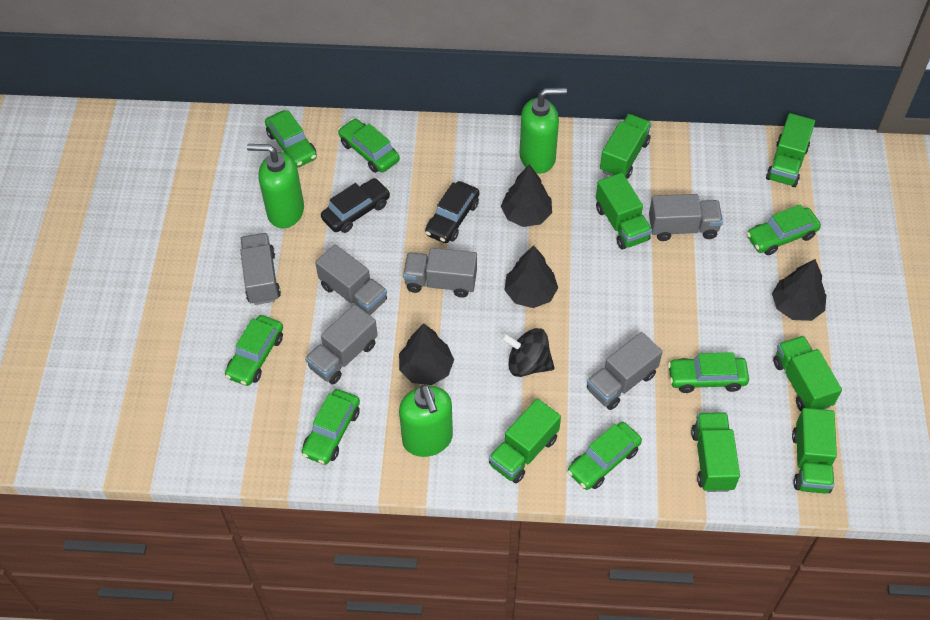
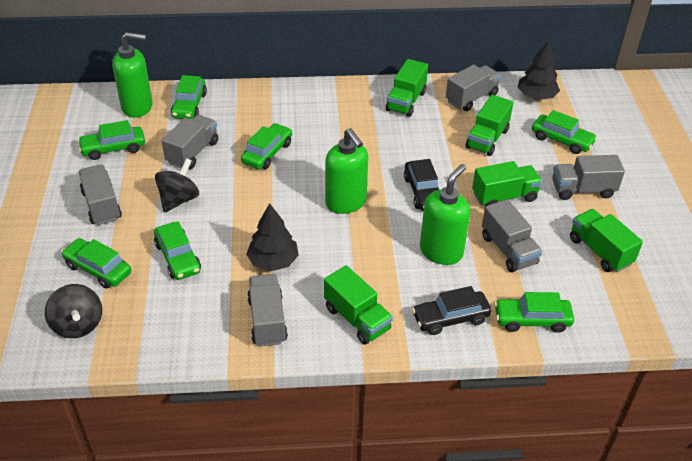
black spinning top: [501,328,555,377] = 1 -> [45,284,102,338] [155,158,199,213] = 2
black tree: [399,323,454,385] [501,164,552,227] [504,245,558,308] [772,259,826,321] = 4 -> [246,203,299,271] [517,40,560,100] = 2
green truck: [489,399,561,483] [596,173,652,250] [600,114,652,179] [691,412,740,492] [766,113,815,187] [773,336,842,411] [792,408,837,493] = 7 -> [324,265,393,345] [386,59,428,117] [466,95,513,156] [472,161,542,207] [570,209,643,272] = 5

